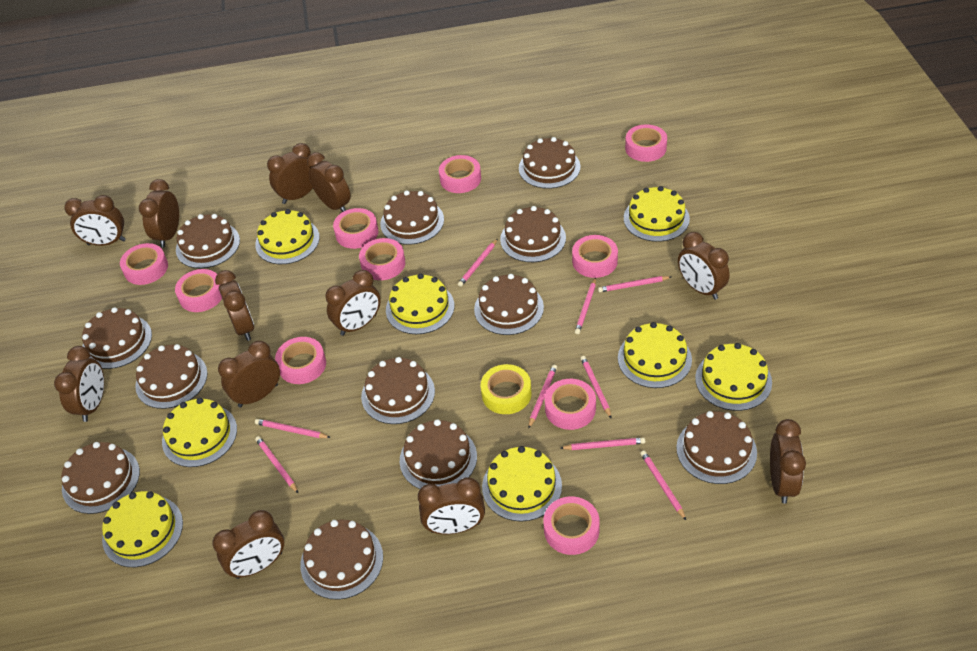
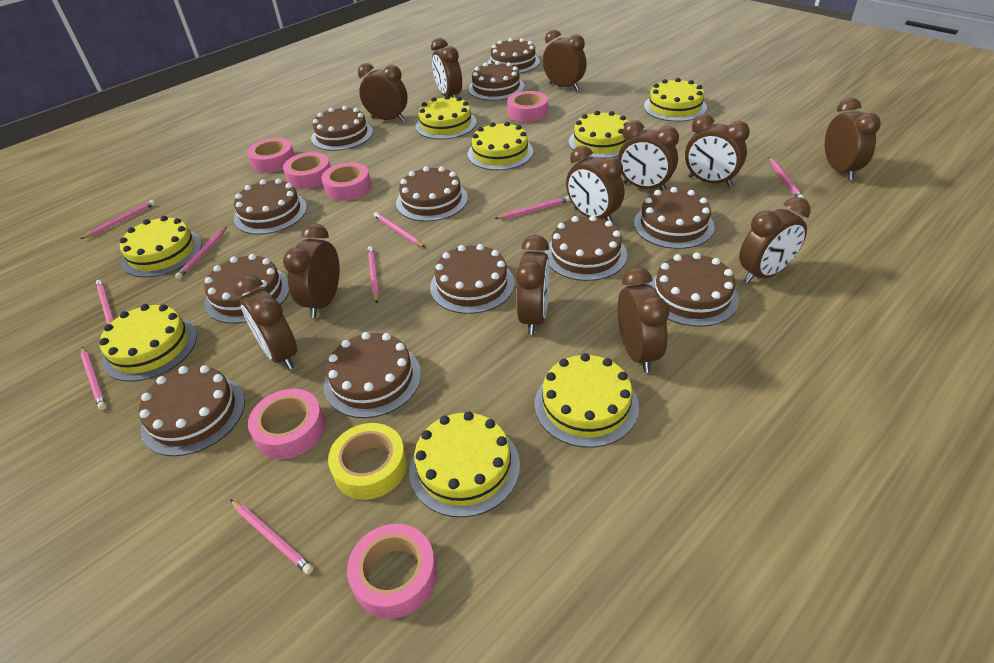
pink tape: [120,243,168,285] [175,269,222,312] [275,337,326,384] [333,208,378,249] [359,238,405,280] [439,155,481,193] [543,496,600,555] [545,379,596,430] [572,235,618,278] [625,124,667,162] = 10 -> [247,138,295,173] [248,389,325,459] [283,152,331,189] [321,162,371,201] [347,524,437,619] [507,91,548,122] = 6

